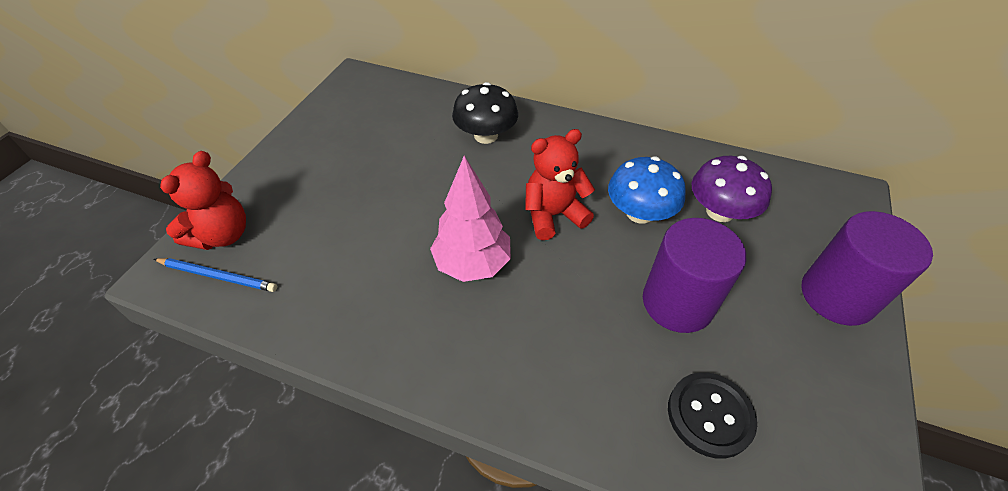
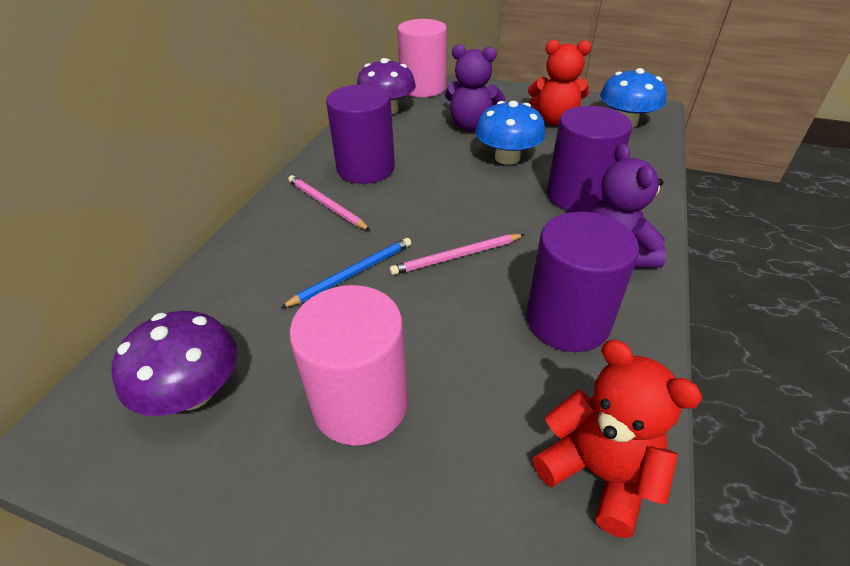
black button: [668,372,757,459] = 1 -> none = 0
black mushroom: [452,82,518,144] = 1 -> none = 0
blue mushroom: [608,156,686,224] = 1 -> [475,101,546,165] [600,68,666,128] = 2
pink cylinder: none = 0 -> [289,285,408,445] [397,19,447,97] = 2
pink pencil: none = 0 -> [288,175,370,230] [390,234,525,275] = 2
pink tree: [430,156,511,282] = 1 -> none = 0
purple cylinder: [643,218,746,333] [801,211,933,326] = 2 -> [326,84,395,184] [527,212,639,352] [547,106,632,212] = 3
purple mushroom: [691,156,772,222] = 1 -> [112,311,238,416] [357,58,416,114] = 2
purple teddy bear: none = 0 -> [445,44,505,131] [590,143,666,268] = 2

